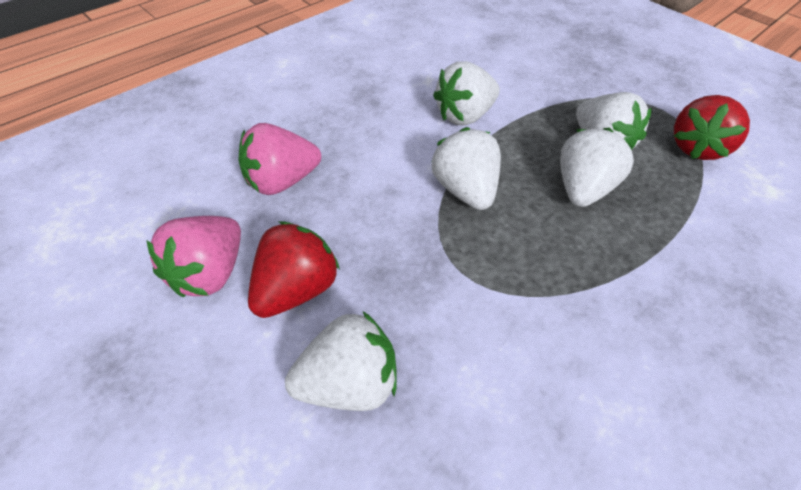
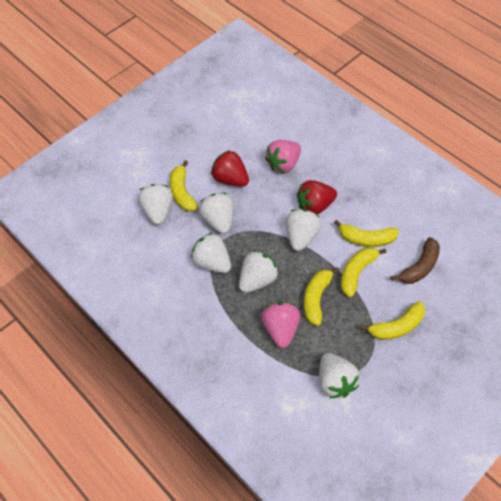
brown banana: none = 0 -> [391,237,440,284] = 1
white strawberry: [285,311,397,411] [432,127,501,210] [433,61,500,126] [560,128,634,207] [576,92,652,150] = 5 -> [138,184,173,225] [191,233,231,273] [199,193,234,234] [239,250,279,293] [285,209,322,251] [319,353,360,398] = 6
yellow banana: none = 0 -> [170,160,198,211] [304,267,339,326] [334,220,399,247] [341,247,386,297] [360,301,425,340] = 5

